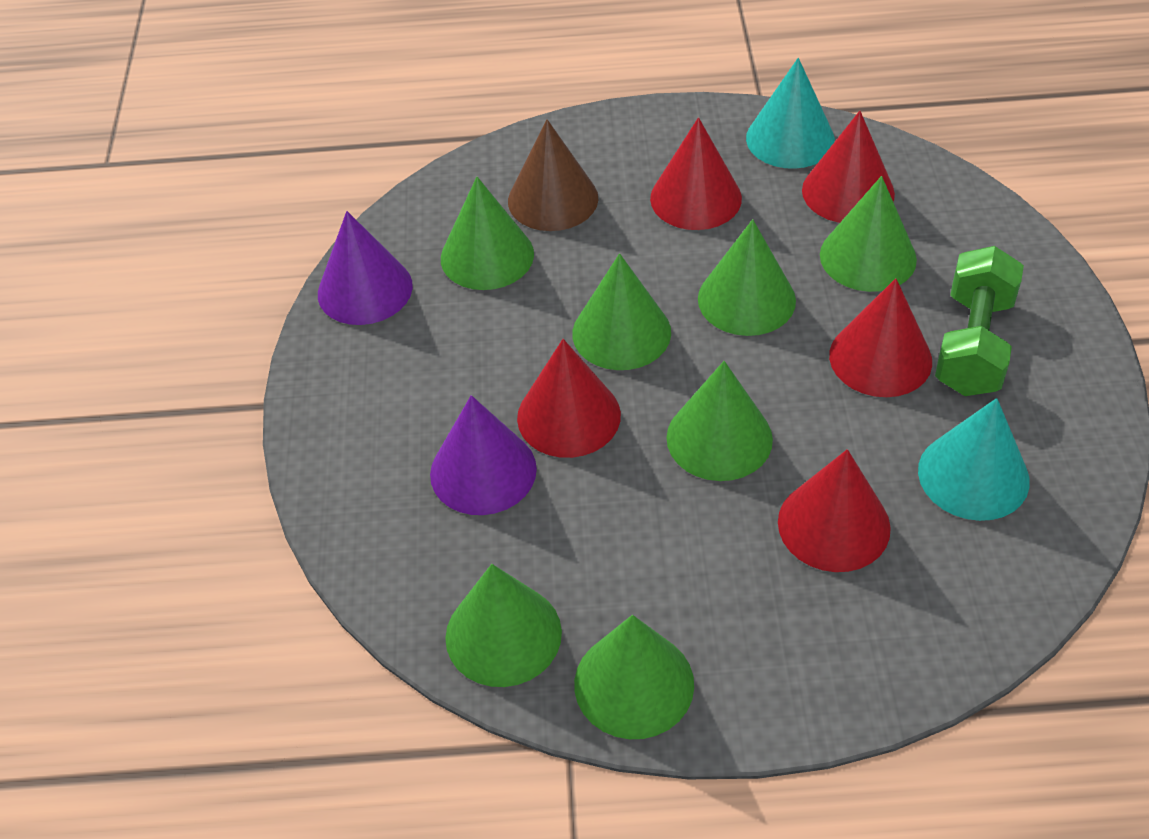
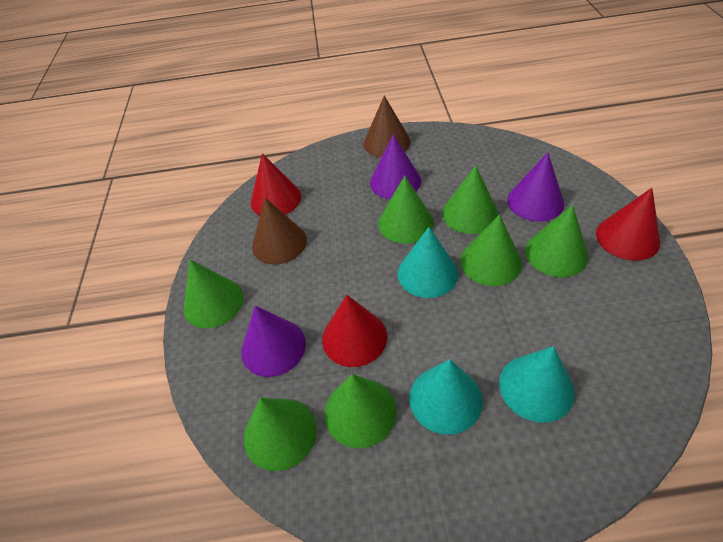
brown cone: [508,119,598,231] = 1 -> [252,198,307,265] [363,96,411,158] = 2
green dumbbell: [935,246,1024,396] = 1 -> none = 0
purple cone: [318,211,413,325] [430,395,537,515] = 2 -> [241,305,306,377] [370,134,421,199] [507,153,564,222] = 3
red cone: [517,339,621,458] [650,117,742,230] [778,449,891,572] [802,111,895,223] [829,278,932,397] = 5 -> [251,153,301,215] [322,295,387,367] [596,188,661,261] = 3
turquoise cone: [746,58,835,169] [918,398,1030,521] = 2 -> [397,227,458,298] [409,359,483,435] [499,346,575,423] = 3

